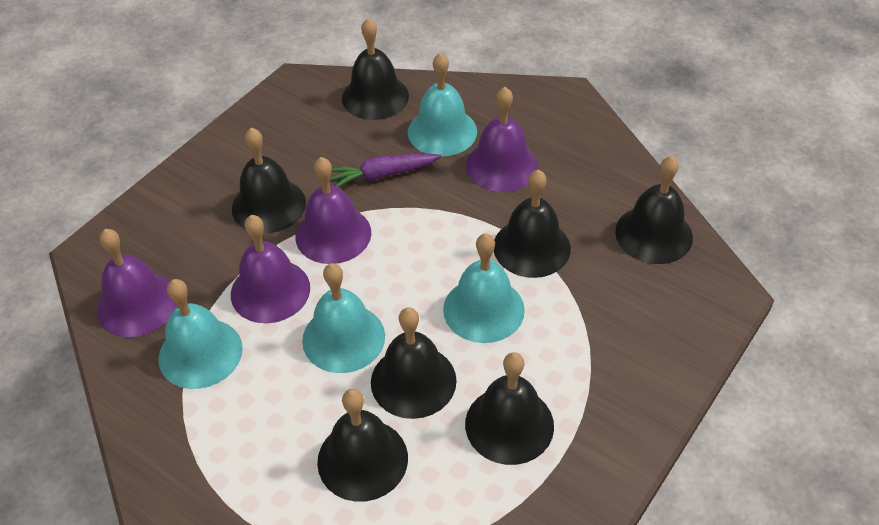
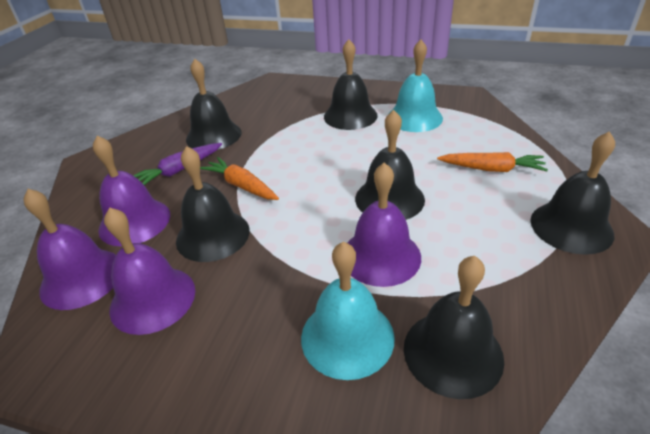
black bell: [232,128,306,234] [317,389,408,502] [342,18,409,120] [371,308,457,419] [465,352,554,465] [494,170,571,278] [615,156,693,264] = 7 -> [176,146,250,262] [186,59,241,150] [324,39,378,130] [355,110,425,220] [404,256,504,399] [531,131,615,255] = 6
orange carrot: none = 0 -> [200,157,279,200] [437,152,548,172] = 2
turquoise bell: [158,279,243,389] [302,263,385,373] [408,52,477,156] [443,234,525,343] = 4 -> [301,241,395,380] [390,40,443,132] = 2

